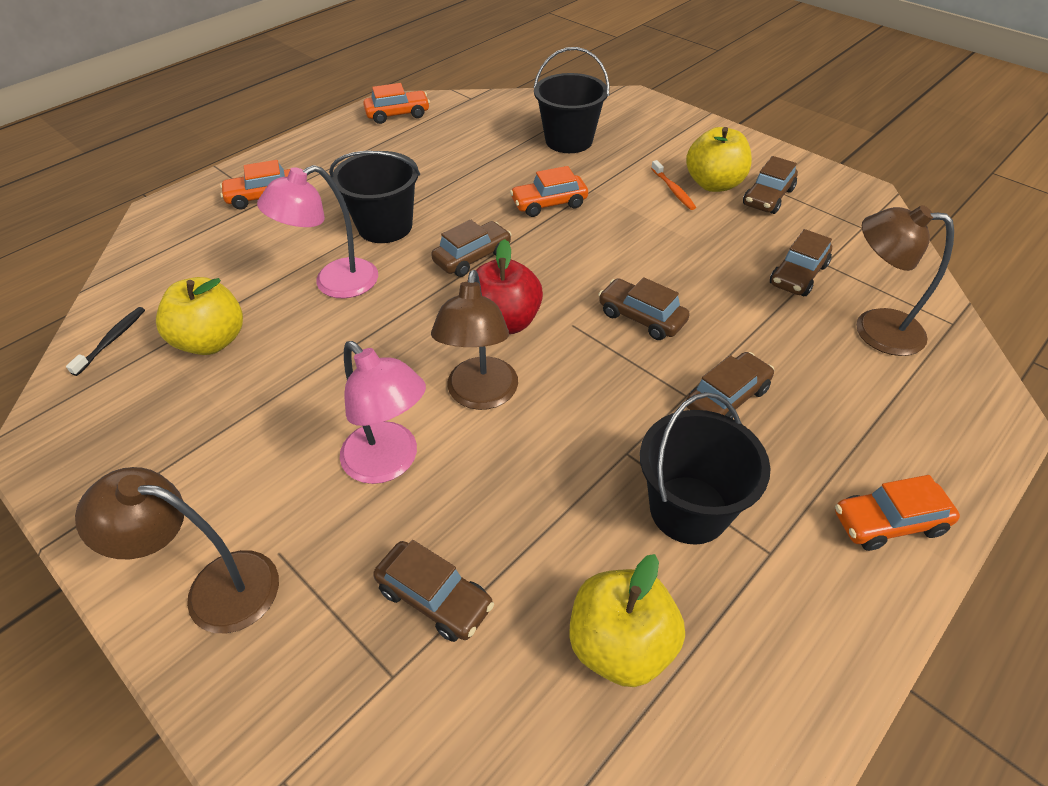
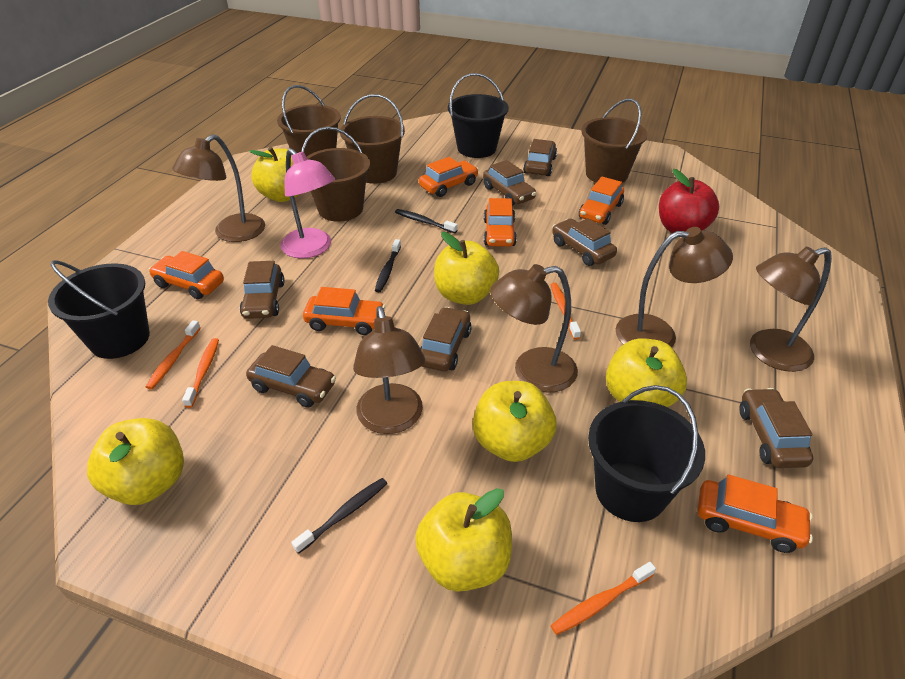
black toothbrush: [66,307,145,376] = 1 -> [291,478,387,554] [375,239,401,292] [395,209,457,233] = 3
brown bucket: none = 0 -> [277,85,341,157] [301,127,370,222] [340,94,405,184] [581,99,648,183] = 4
brown car: [373,540,494,642] [431,220,512,277] [598,277,690,340] [686,352,774,419] [743,156,798,214] [770,229,832,296] = 6 -> [240,261,285,319] [246,345,336,408] [420,307,472,371] [483,160,536,206] [523,139,557,176] [552,218,617,266] [739,388,813,468] = 7
brown lamp: [75,467,279,633] [431,270,518,410] [856,205,954,356] = 3 -> [172,134,265,242] [353,306,425,434] [490,264,578,393] [616,227,733,347] [750,247,832,372] = 5
orange car: [220,160,290,209] [363,83,430,124] [510,166,588,217] [835,475,960,551] = 4 -> [149,251,224,299] [303,287,385,335] [419,157,479,197] [484,198,517,247] [579,177,624,225] [697,474,813,553] = 6
orange toothbrush: [651,160,696,210] = 1 -> [146,320,201,390] [182,338,219,408] [550,562,656,635] [551,283,581,340] = 4
pink lamp: [257,165,378,298] [340,341,426,484] = 2 -> [280,148,335,258] = 1
yellow apple: [156,277,243,355] [569,554,685,687] [686,127,752,192] = 3 -> [87,418,184,505] [249,147,298,202] [415,488,512,592] [434,232,499,305] [473,381,557,462] [606,338,687,407] = 6

